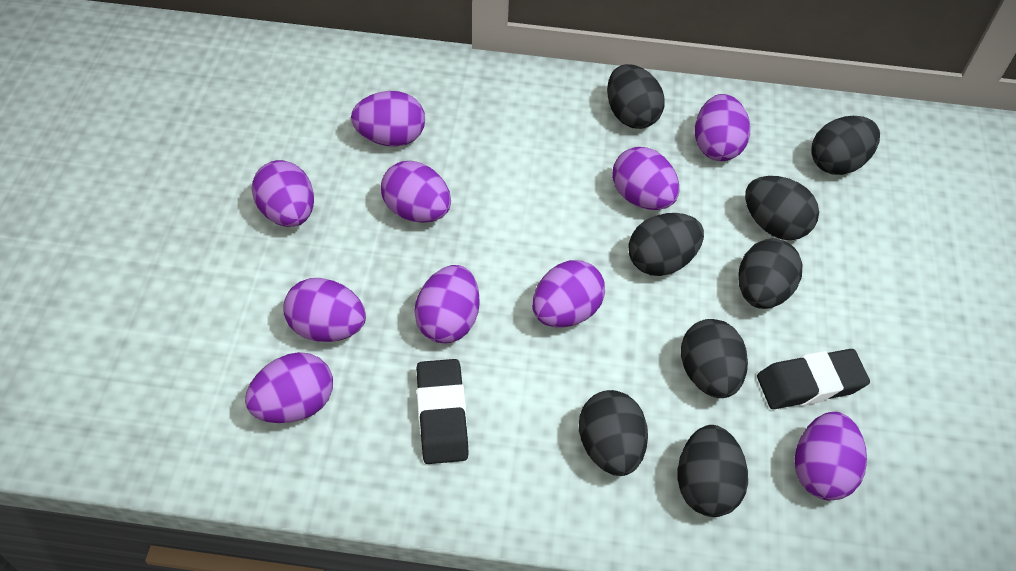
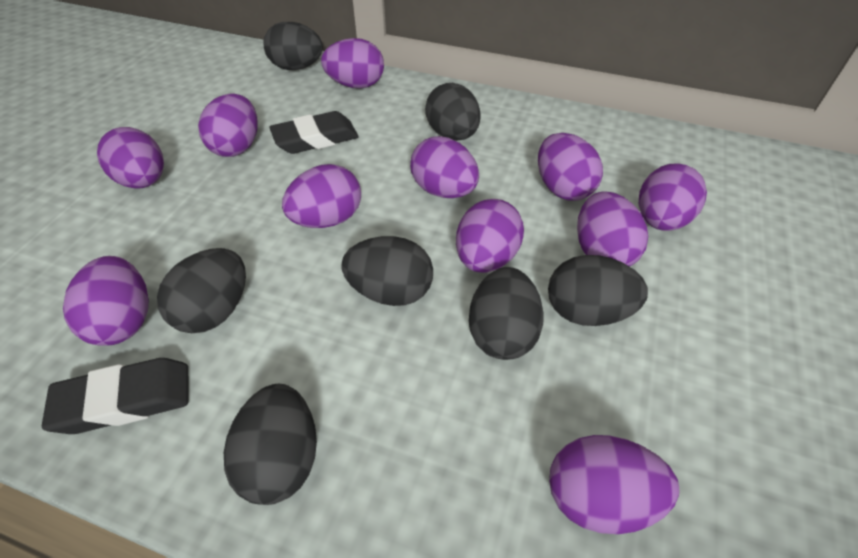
black egg: [579,390,648,476] [607,64,665,129] [628,213,704,276] [678,425,748,517] [681,319,748,398] [738,239,802,309] [745,176,819,240] [811,116,880,175] = 8 -> [157,248,246,333] [224,384,317,505] [263,22,323,70] [341,236,433,306] [425,83,481,141] [469,267,544,360] [548,255,648,326] = 7
purple egg: [245,352,333,423] [252,160,314,227] [283,278,366,342] [351,91,425,146] [381,161,451,223] [414,265,480,343] [532,260,605,327] [612,147,679,210] [695,94,750,161] [795,412,867,500] = 10 -> [63,256,149,346] [97,127,164,189] [198,94,258,157] [282,164,361,228] [321,38,384,89] [410,136,479,198] [456,199,524,273] [538,133,603,201] [549,435,679,534] [577,192,648,266] [639,163,707,231] = 11

